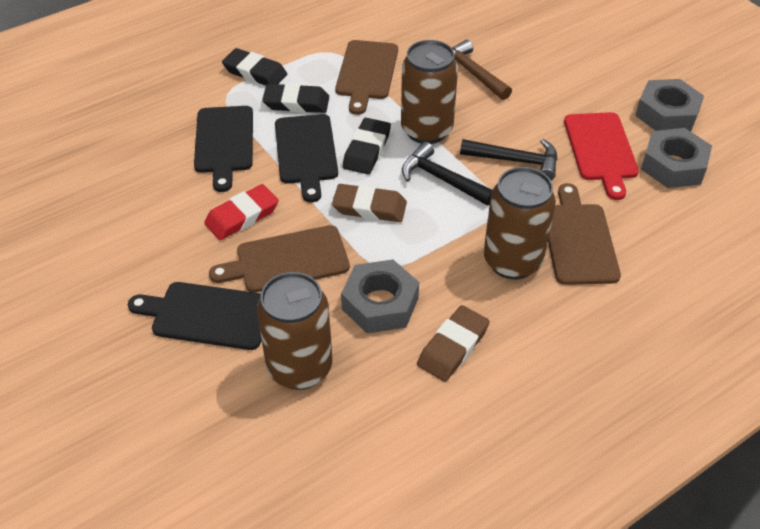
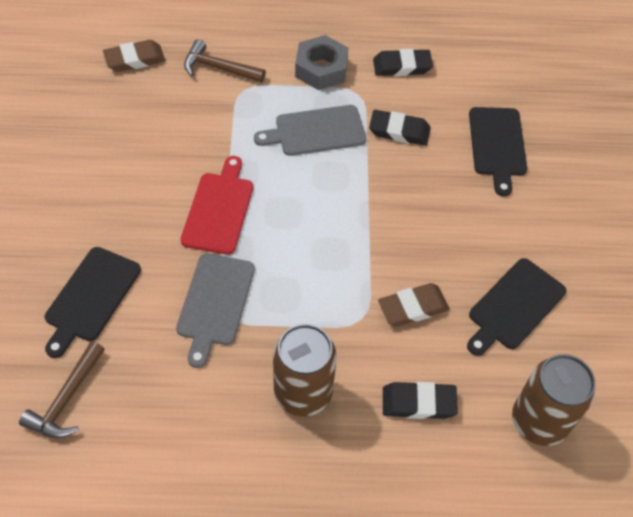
black hammer: [402,142,492,205] [460,139,557,180] = 2 -> none = 0
brown can: [257,272,332,390] [401,40,458,144] [484,167,556,279] = 3 -> [273,324,337,417] [512,354,595,446] = 2
brown cutting board: [209,225,350,293] [335,40,398,115] [548,183,621,285] = 3 -> none = 0
brown hammer: [452,40,512,100] = 1 -> [19,341,105,438] [184,39,266,83] = 2
grey cutting board: none = 0 -> [176,253,255,368] [254,105,366,156] = 2
grey nut: [341,259,419,334] [635,79,704,132] [641,128,712,188] = 3 -> [295,35,349,90] = 1
red eraser: [204,184,279,240] = 1 -> none = 0

